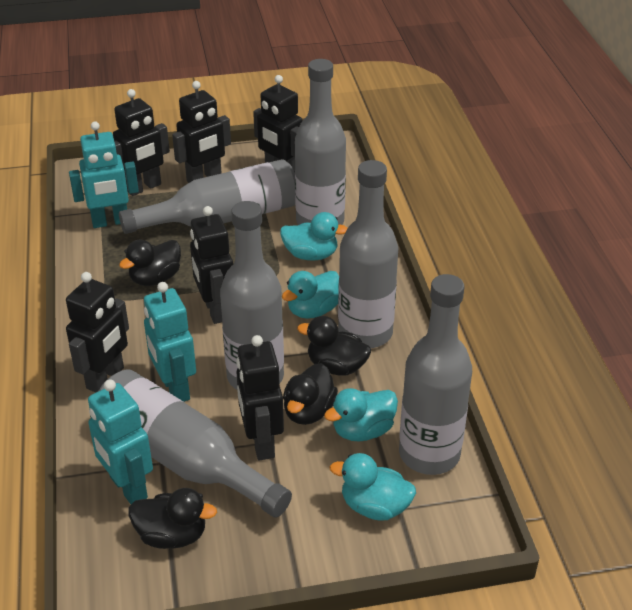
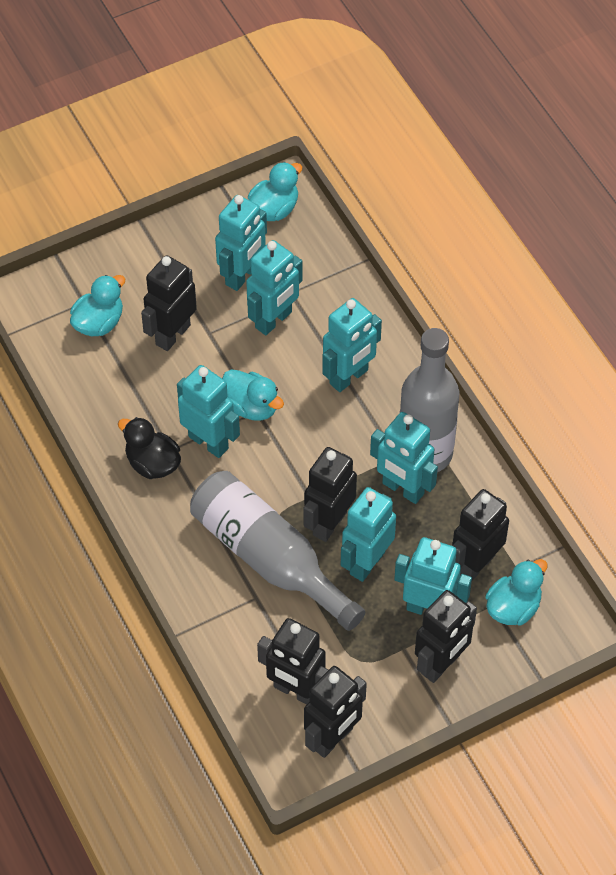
black duck: [119,240,181,286] [129,488,217,549] [283,363,338,425] [297,316,371,375] = 4 -> [118,417,181,479] = 1
grey bottle: [99,370,292,517] [119,159,295,234] [220,201,284,390] [295,59,346,225] [338,160,399,348] [399,274,472,475] = 6 -> [190,471,365,631] [400,328,459,472] = 2
turquoise robot: [69,122,139,228] [88,380,153,504] [144,282,196,402] = 3 -> [177,365,240,458] [215,195,267,291] [246,240,302,335] [322,298,382,392] [341,487,396,582] [370,412,438,504] [394,537,472,615] = 7

